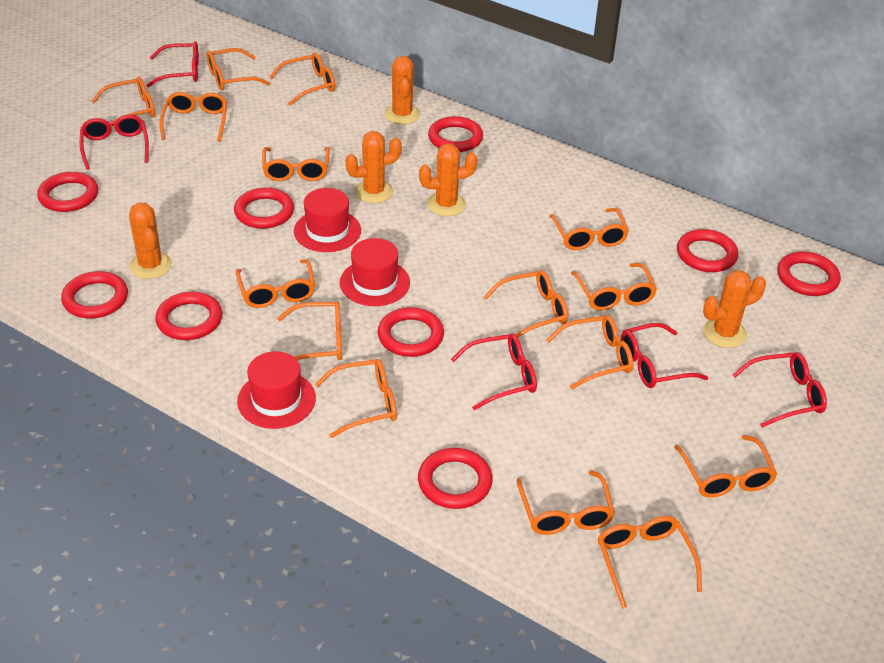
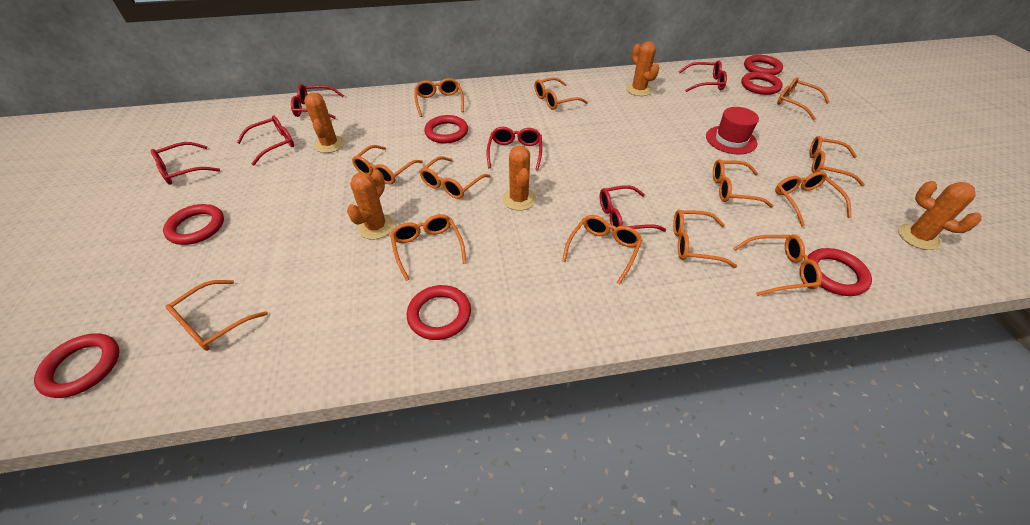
orange glasses: [91,76,155,128] [159,92,227,141] [206,48,270,90] [236,259,315,308] [262,147,330,181] [269,53,335,106] [277,301,342,360] [315,359,397,438] [484,270,568,337] [517,470,615,535] [546,315,633,389] [549,208,629,250] [571,263,657,310] [598,516,702,608] [674,435,777,498] = 15 -> [165,280,268,351] [352,145,423,184] [390,214,467,281] [415,78,464,117] [420,156,491,199] [534,77,588,110] [562,215,642,284] [673,210,737,268] [713,159,773,208] [733,234,822,296] [775,171,851,227] [777,77,830,120] [809,136,865,186] = 13
red glasses: [80,115,149,170] [146,41,199,88] [451,333,537,410] [621,323,709,388] [733,352,827,428] = 5 -> [151,142,220,185] [237,115,294,166] [291,84,344,119] [487,127,542,171] [600,185,666,232] [679,61,727,92] = 6
red hat: [237,351,316,429] [294,188,361,252] [340,238,410,306] = 3 -> [706,107,759,154] = 1
red ring: [37,172,98,212] [61,271,128,319] [155,292,222,340] [234,188,294,229] [378,307,444,357] [418,448,493,509] [428,116,483,152] [677,229,738,272] [777,252,841,296] = 9 -> [34,333,120,398] [163,204,224,245] [407,285,471,340] [424,115,468,143] [741,72,783,95] [744,55,783,75] [807,248,872,296] = 7

